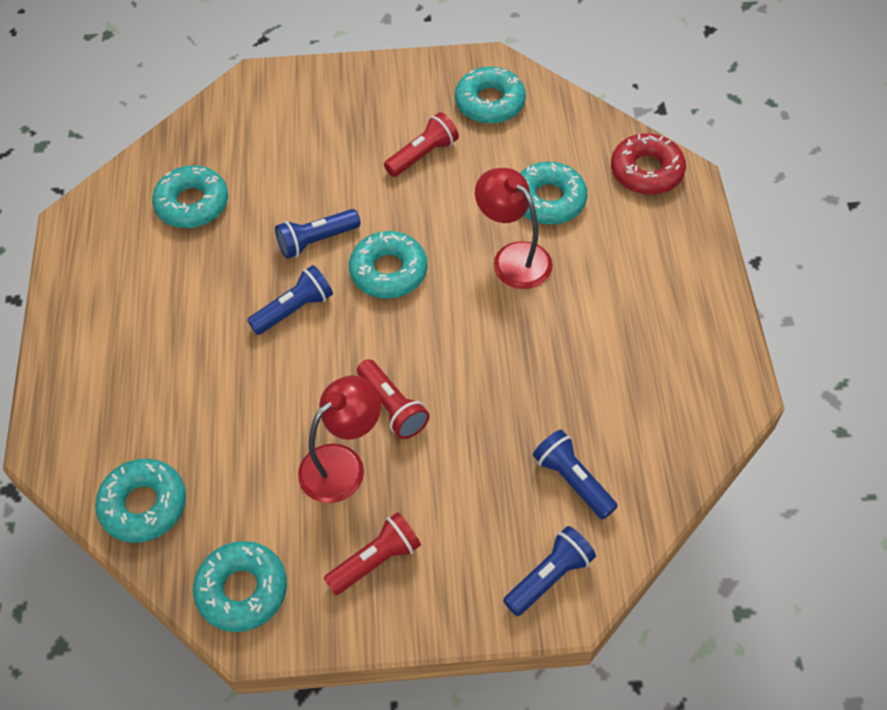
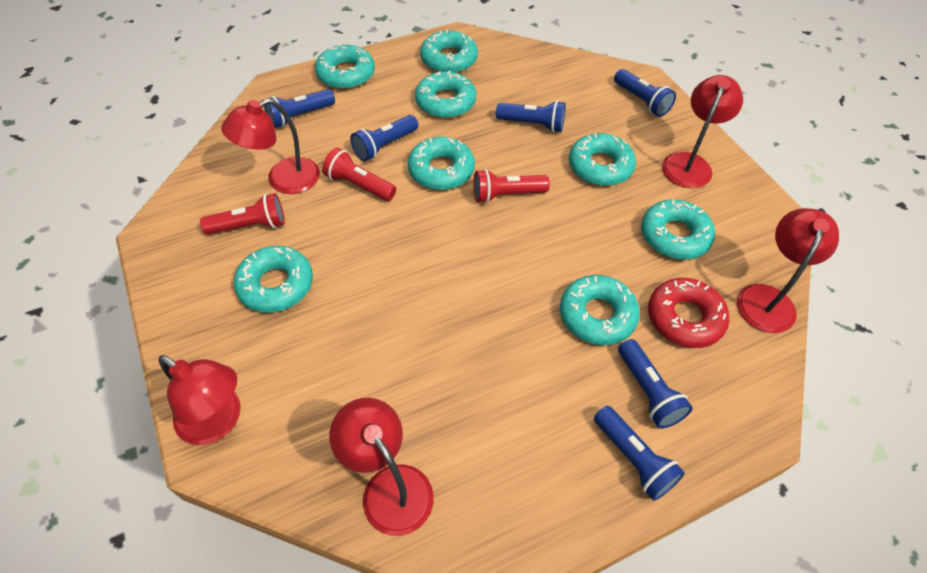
blue flashlight: [247,265,333,335] [275,209,361,259] [503,526,596,616] [533,429,618,519] = 4 -> [264,89,335,128] [350,115,419,161] [496,101,566,132] [594,406,685,501] [614,69,676,117] [618,339,693,429] = 6
red lamp: [298,375,381,503] [475,168,553,289] = 2 -> [158,355,241,445] [221,98,320,194] [329,398,434,536] [662,75,743,188] [737,208,839,333] = 5
turquoise donut: [95,459,186,543] [152,165,228,228] [193,541,287,632] [349,231,427,299] [455,67,526,124] [520,162,587,225] = 6 -> [234,246,313,313] [315,44,375,89] [408,137,475,190] [415,71,476,118] [420,30,478,73] [560,275,640,345] [569,133,636,186] [641,200,715,260] = 8

